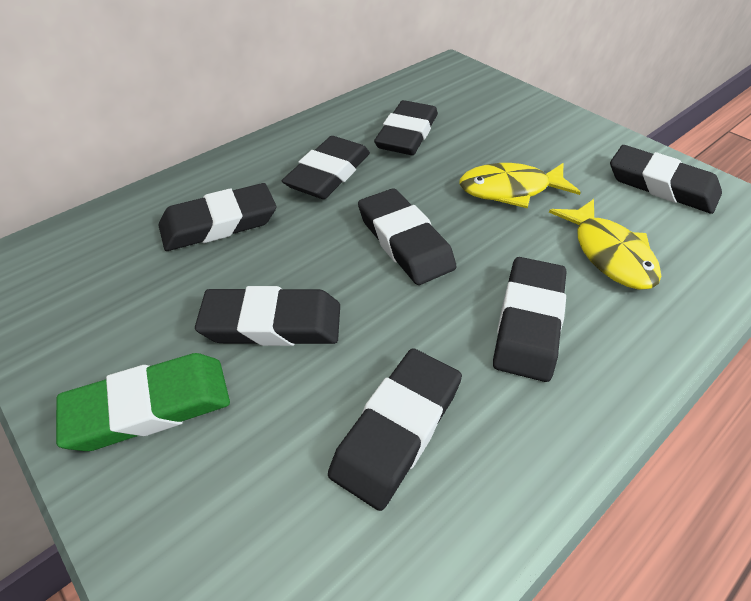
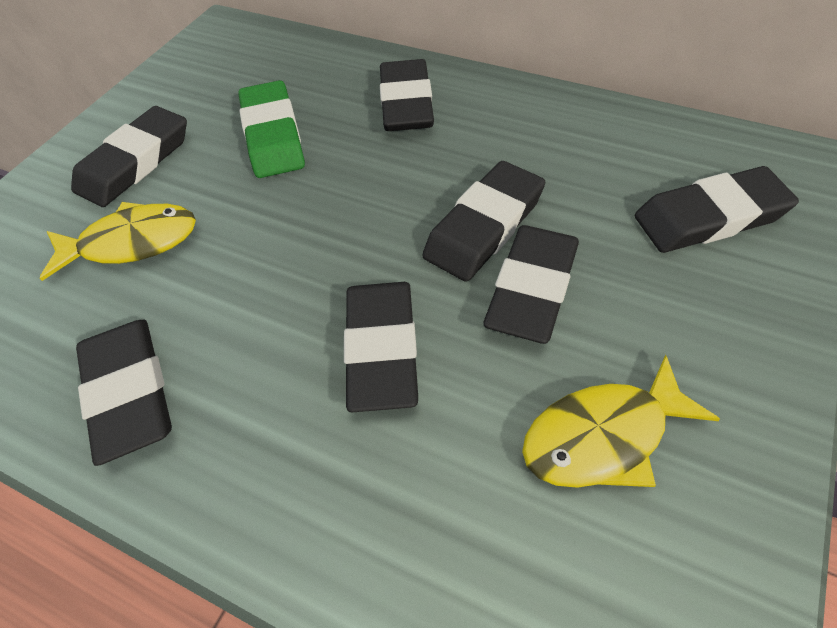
black eraser: [158,183,276,251] [195,286,340,346] [282,136,370,199] [328,348,462,511] [358,188,456,285] [374,100,438,155] [493,257,566,382] [610,145,722,214] = 8 -> [71,106,187,207] [76,320,172,466] [344,282,418,412] [380,59,434,131] [422,161,545,282] [483,225,579,344] [635,166,799,253] = 7

